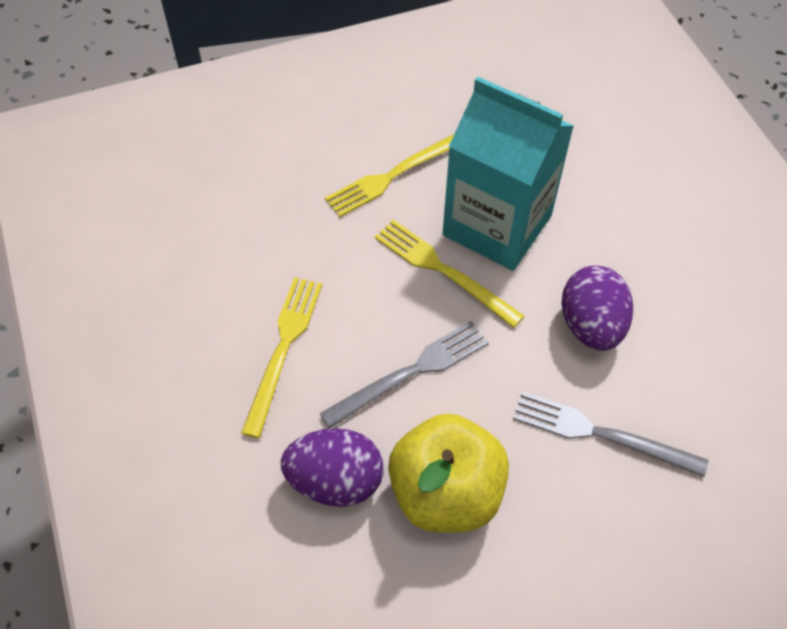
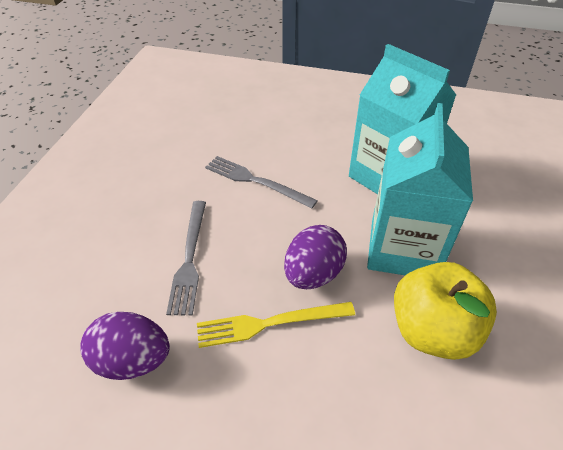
turquoise carton: [443,77,574,271] = 1 -> [349,44,456,194] [367,103,473,275] = 2
yellow fork: [241,277,322,438] [325,134,454,217] [375,220,525,328] = 3 -> [197,302,355,348] = 1

